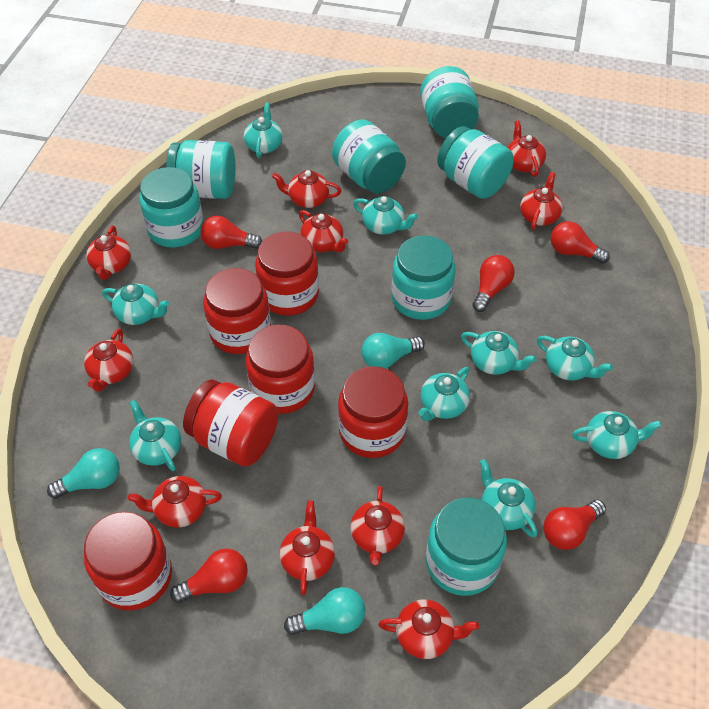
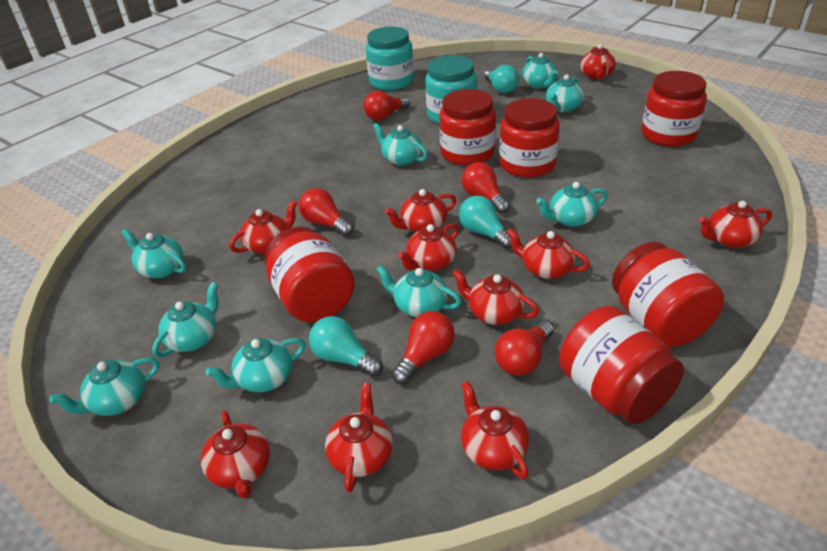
turquoise jar: [140,167,204,248] [166,140,236,199] [332,120,406,193] [392,235,455,320] [420,66,479,138] [426,498,507,596] [437,126,514,199] = 7 -> [366,27,414,90] [425,55,477,124] = 2

